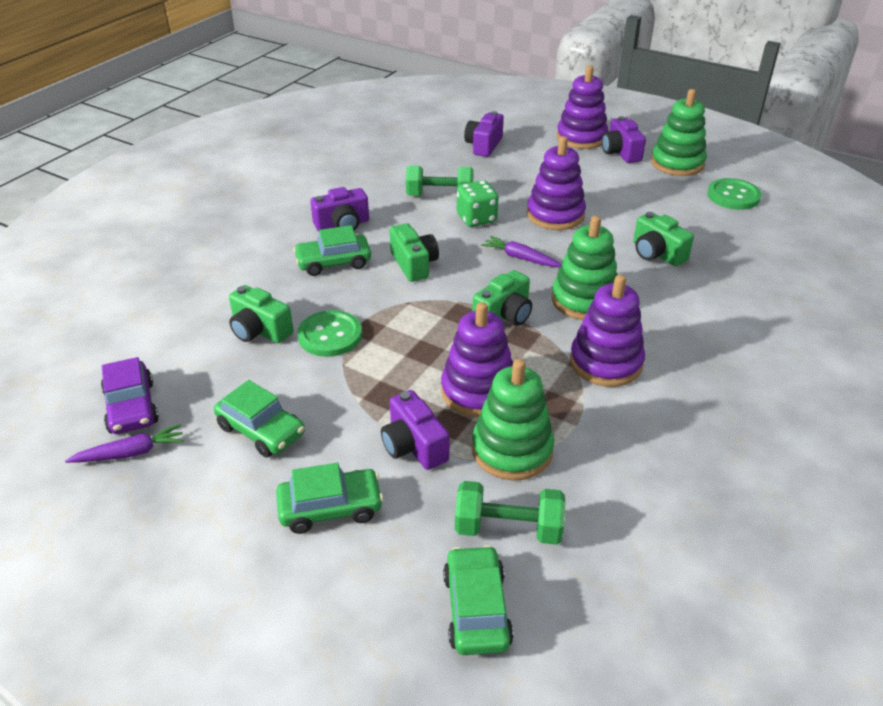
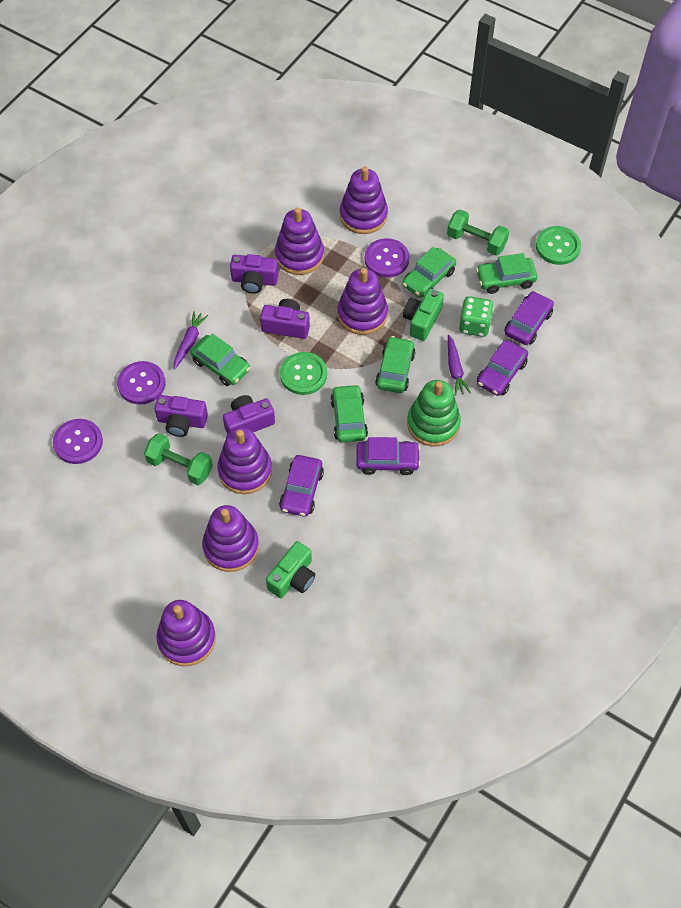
green camera: [229,285,293,343] [390,223,439,282] [472,270,532,326] [633,212,694,266] = 4 -> [266,541,315,598] [403,289,444,341] = 2
green car: [214,380,305,457] [276,463,384,534] [293,225,371,276] [443,545,513,655] = 4 -> [190,334,250,386] [330,384,368,443] [375,336,415,393] [402,247,456,298] [476,253,537,294] = 5
green stacking toy: [472,359,554,480] [552,216,618,320] [651,89,707,176] = 3 -> [407,380,461,447] = 1
purple button: none = 0 -> [53,419,103,464] [117,361,165,405] [365,238,409,278] = 3
purple car: [101,357,159,434] = 1 -> [279,455,324,517] [356,437,421,475] [477,340,528,396] [504,291,554,345] = 4
purple stacking toy: [441,302,513,417] [527,136,586,230] [557,66,608,149] [570,275,645,387] = 4 -> [156,600,216,666] [202,505,259,572] [217,427,272,494] [275,207,324,275] [337,268,388,335] [340,166,388,234] = 6

